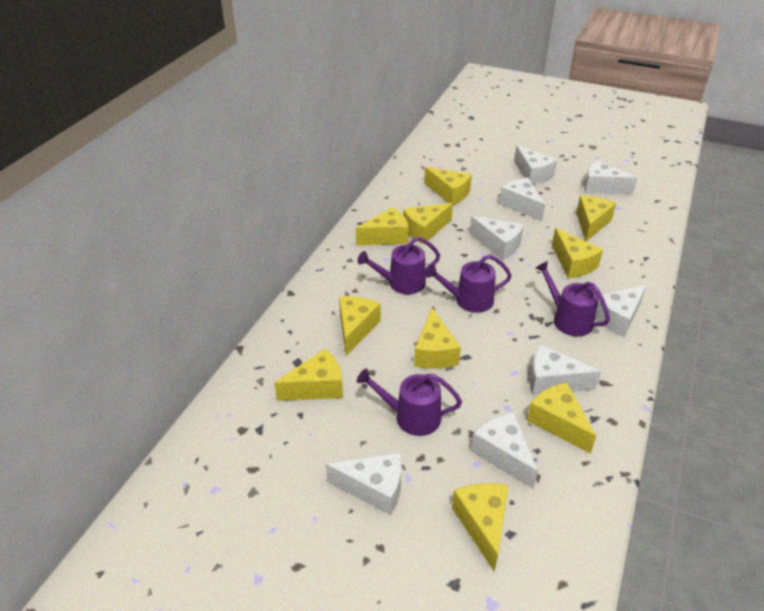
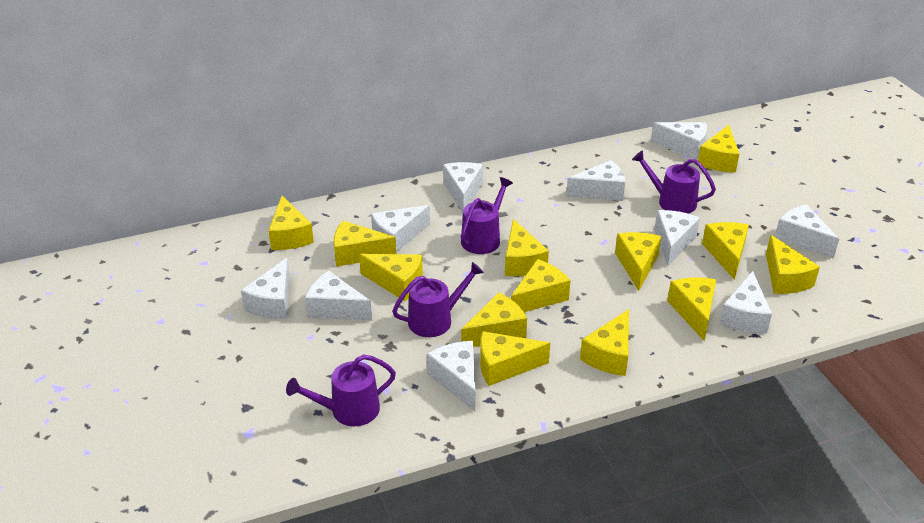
white cheese: [326,453,401,515] [469,216,524,260] [471,413,538,489] [499,177,545,221] [514,145,557,184] [530,344,601,395] [584,160,637,194] [595,285,647,337] = 8 -> [241,258,290,319] [305,271,372,321] [371,205,430,253] [427,341,475,411] [443,162,483,213] [566,160,625,201] [651,122,707,160] [654,210,700,266] [719,271,772,334] [775,204,839,259] = 10
yellow cheese: [274,349,343,401] [339,296,381,356] [356,207,409,245] [403,203,453,244] [414,308,461,369] [424,167,472,205] [452,483,509,572] [527,382,596,454] [552,228,603,278] [576,195,616,241] = 10 -> [268,196,314,250] [333,221,396,267] [359,254,423,301] [461,292,527,347] [480,331,550,386] [505,219,549,276] [511,259,571,312] [580,309,629,376] [615,232,661,291] [667,277,716,341] [698,125,739,172] [702,222,749,280] [766,235,820,294] = 13

